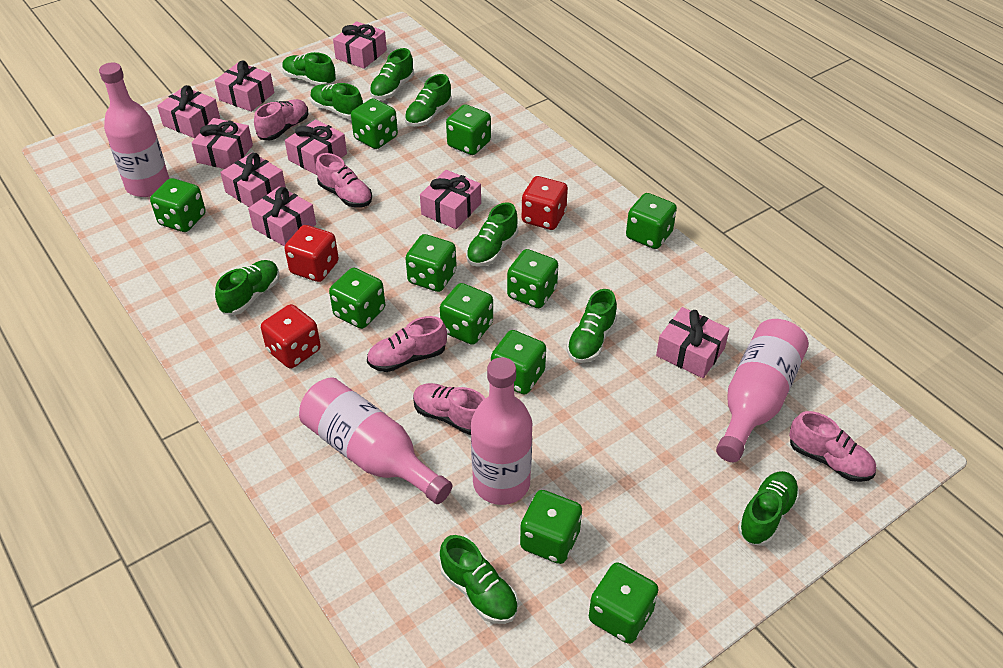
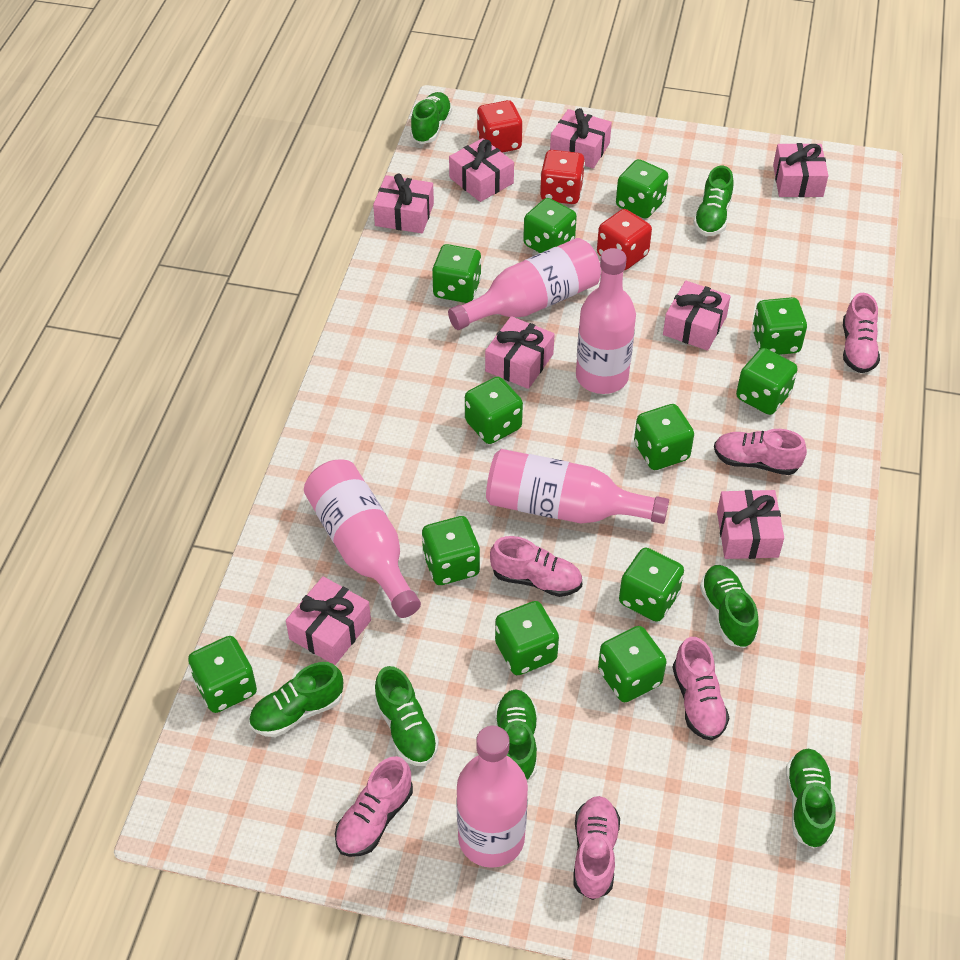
green dice: [150,178,206,232] [329,268,385,329] [351,98,398,149] [405,234,457,292] [440,283,493,345] [446,104,491,155] [491,330,546,395] [507,249,558,308] [520,490,582,564] [589,562,659,644] [626,193,677,249] = 11 -> [188,636,257,713] [422,516,480,585] [432,244,481,303] [465,377,523,444] [495,601,559,675] [523,198,577,253] [598,626,667,702] [616,159,669,219] [619,548,684,622] [634,404,694,470] [736,348,798,415] [752,297,807,355] = 12
green shoe: [215,260,280,315] [282,52,336,85] [310,83,363,119] [369,48,414,100] [405,74,452,127] [440,535,518,624] [466,202,518,267] [567,289,617,363] [738,471,800,546] = 9 -> [249,662,343,737] [374,666,439,766] [410,92,452,144] [495,689,537,781] [693,166,734,236] [700,565,759,648] [786,748,836,848] = 7
pink bottle: [99,63,170,197] [299,377,452,504] [471,357,532,505] [716,319,809,462] = 4 -> [304,460,421,618] [448,238,601,330] [456,726,528,868] [486,449,669,524] [576,248,636,394] = 5
pink gift: [157,85,220,138] [191,118,253,169] [215,60,274,112] [220,152,286,207] [248,186,316,247] [285,119,347,175] [333,21,387,69] [420,170,481,229] [656,307,730,378] = 9 -> [286,576,371,665] [373,173,434,233] [449,138,514,202] [485,316,555,389] [550,108,612,168] [663,281,731,351] [717,490,784,559] [773,143,829,197] = 8
pink shoe: [254,99,308,140] [316,153,372,207] [367,316,447,372] [413,383,485,435] [789,411,876,482] = 5 -> [335,756,413,857] [490,536,582,597] [573,796,620,900] [672,637,729,741] [714,429,807,475] [843,293,880,373] = 6

